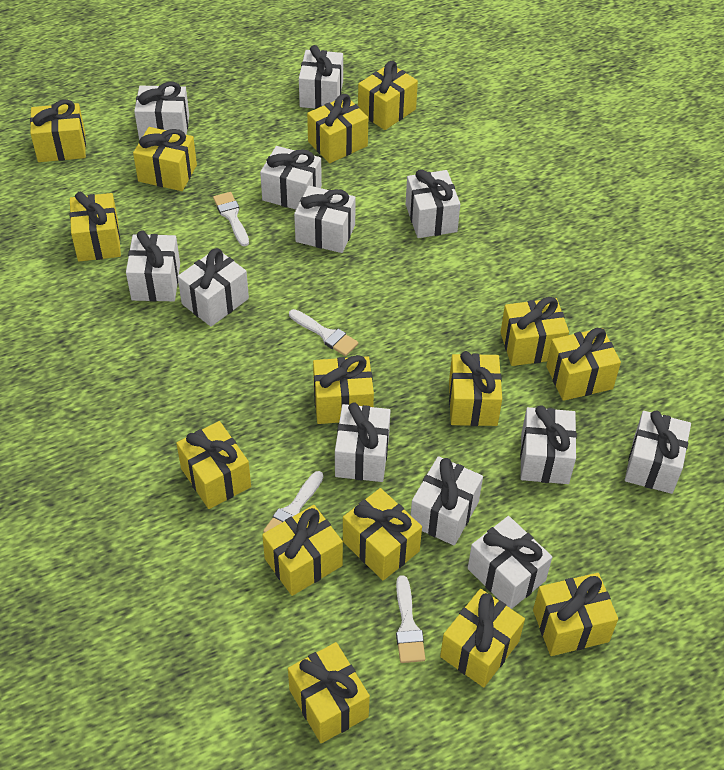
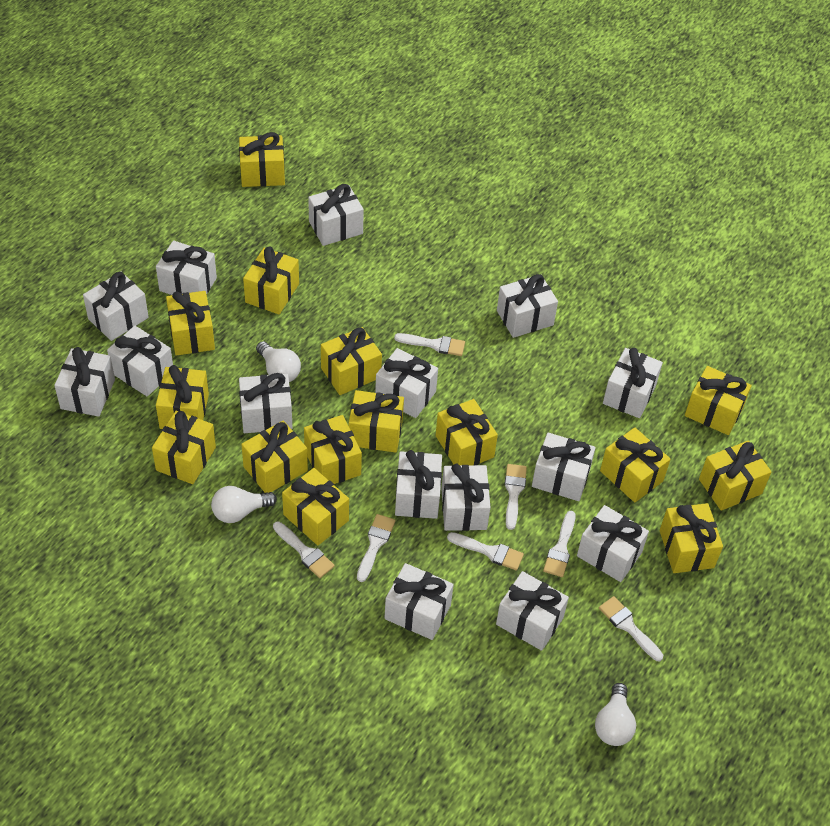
white brush: [213,192,249,246] [263,471,323,533] [289,309,358,356] [396,575,425,663] = 4 -> [273,521,335,578] [357,514,396,582] [394,333,465,356] [447,532,524,571] [504,464,527,530] [543,511,576,577] [599,596,663,661] = 7
white gift: [126,230,180,302] [134,82,189,140] [177,248,249,327] [260,146,322,209] [294,186,356,253] [299,45,343,109] [335,402,391,482] [405,169,460,238] [411,456,483,545] [468,516,552,609] [520,405,577,484] [625,410,691,494] = 12 -> [54,347,115,417] [83,272,149,341] [107,326,173,396] [156,240,217,295] [239,373,293,433] [308,184,364,246] [375,348,438,418] [385,563,454,640] [395,450,442,519] [441,464,491,531] [496,571,569,651] [497,274,558,338] [532,433,596,501] [577,505,649,582] [603,348,663,418] = 15
white light bulb: none = 0 -> [211,486,277,523] [256,341,301,382] [595,683,636,746] = 3

